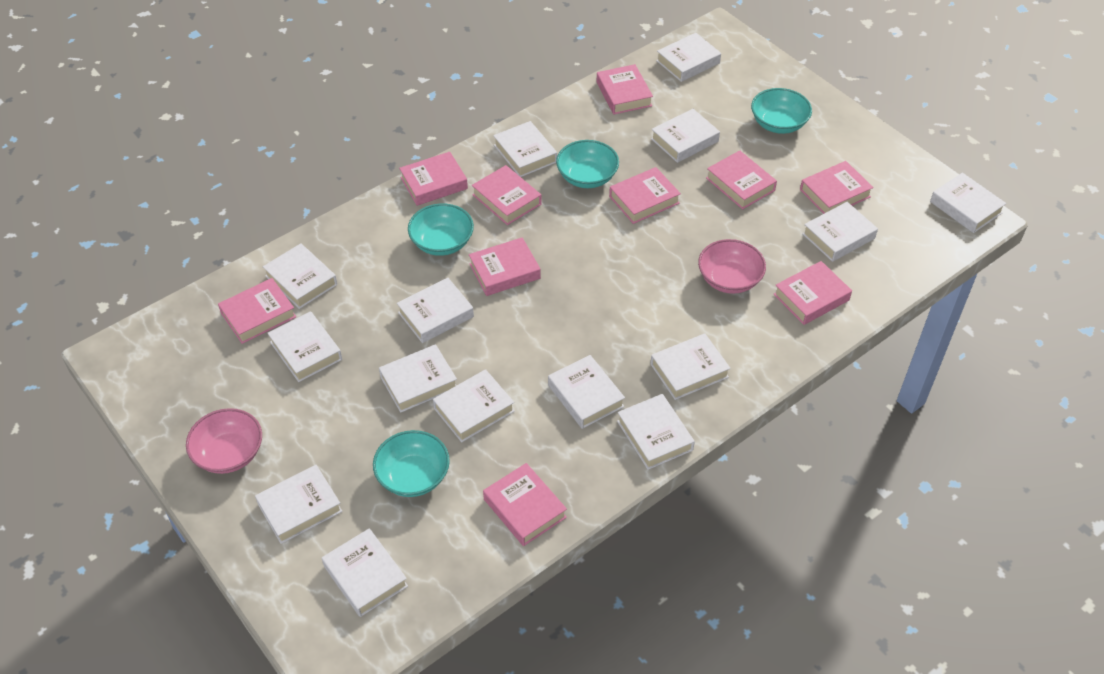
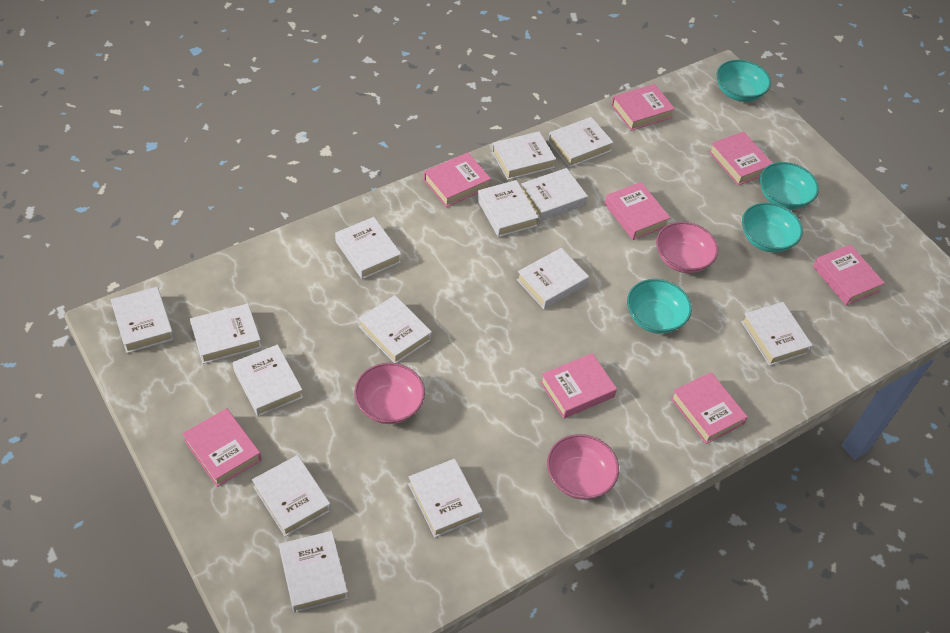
pink book: [218,278,296,344] [399,152,468,206] [469,237,541,296] [472,165,541,225] [483,463,567,546] [596,64,653,115] [609,167,681,224] [706,150,777,209] [773,261,852,325] [800,161,874,214] = 10 -> [182,408,261,487] [424,153,491,207] [540,353,617,419] [604,182,670,240] [611,84,675,131] [670,372,748,444] [709,131,773,185] [813,244,885,306] = 8
pink bowl: [186,408,262,474] [698,239,766,294] = 2 -> [354,363,425,424] [547,434,619,500] [656,222,718,273] = 3
white book: [255,465,342,544] [263,243,337,309] [267,311,342,382] [322,528,408,617] [379,344,457,413] [397,278,474,343] [433,369,515,442] [493,121,557,177] [548,355,625,429] [617,394,695,470] [650,333,731,400] [651,109,720,163] [656,33,721,82] [802,202,878,262] [930,173,1006,233] = 15 -> [111,287,174,353] [190,304,262,364] [233,344,303,417] [252,455,331,537] [279,531,348,613] [335,217,401,279] [359,295,432,363] [408,459,483,538] [477,180,539,237] [492,131,556,180] [517,248,589,309] [521,168,588,221] [548,117,614,168] [741,302,813,366] = 14

